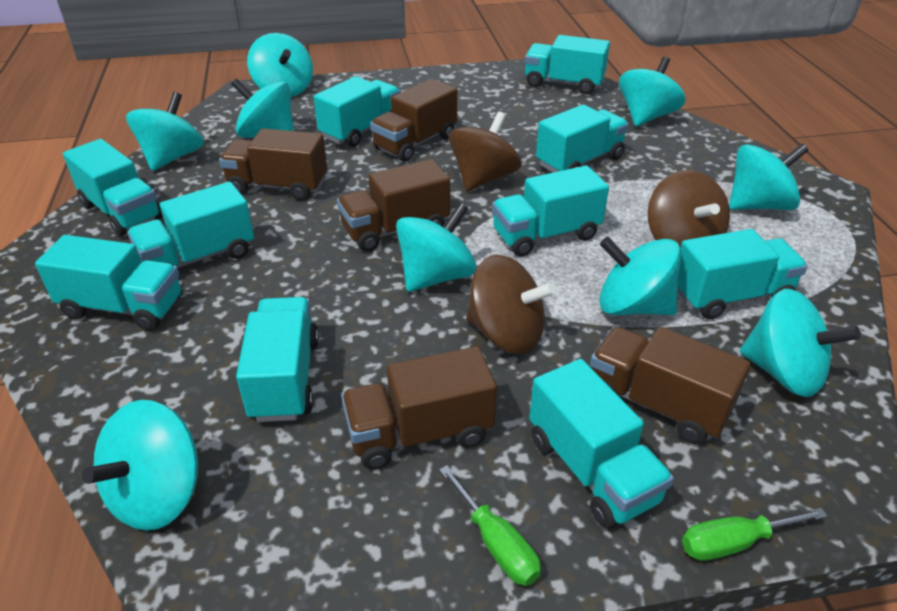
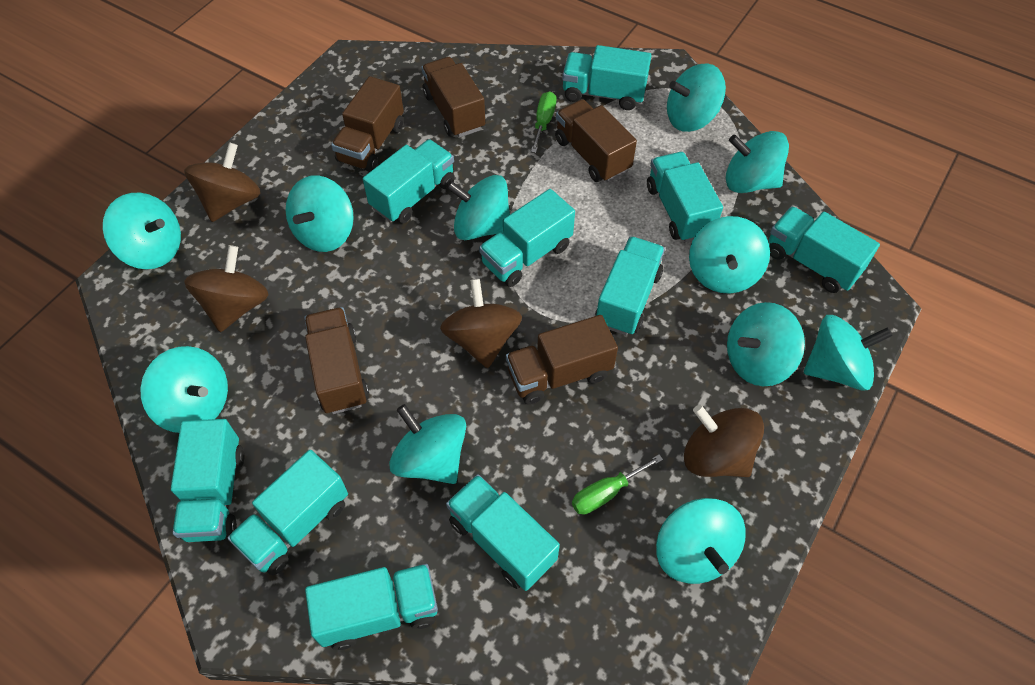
brown spinning top: [449,112,522,191] [466,255,556,354] [648,170,730,247] = 3 -> [184,142,261,222] [184,245,269,332] [440,279,522,368] [684,404,764,477] = 4
turquoise spinning top: [82,400,198,531] [126,92,204,171] [231,79,294,138] [247,33,313,97] [396,202,477,292] [599,237,681,315] [619,57,685,126] [729,144,809,210] [740,289,861,397] = 9 -> [103,193,181,269] [140,346,228,433] [286,175,354,252] [389,404,466,484] [446,175,510,240] [656,498,746,584] [667,63,726,132] [689,216,770,293] [726,131,789,193] [727,302,805,386] [804,315,893,391] = 11

